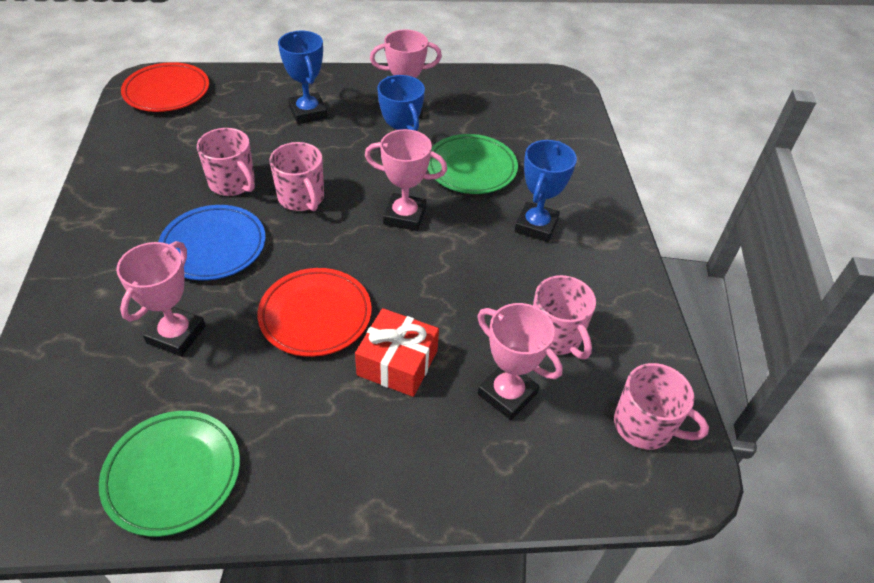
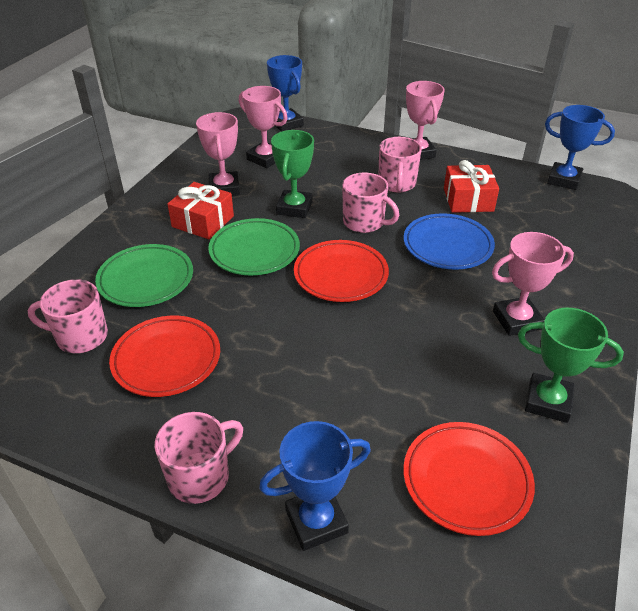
green trophy: none = 0 -> [271,130,314,218] [518,308,624,423] = 2
red gift: [355,308,439,397] = 1 -> [167,182,234,239] [444,160,499,213] = 2
red plate: [121,62,209,112] [257,268,372,357] = 2 -> [109,316,220,397] [294,240,389,302] [403,422,535,536] = 3

